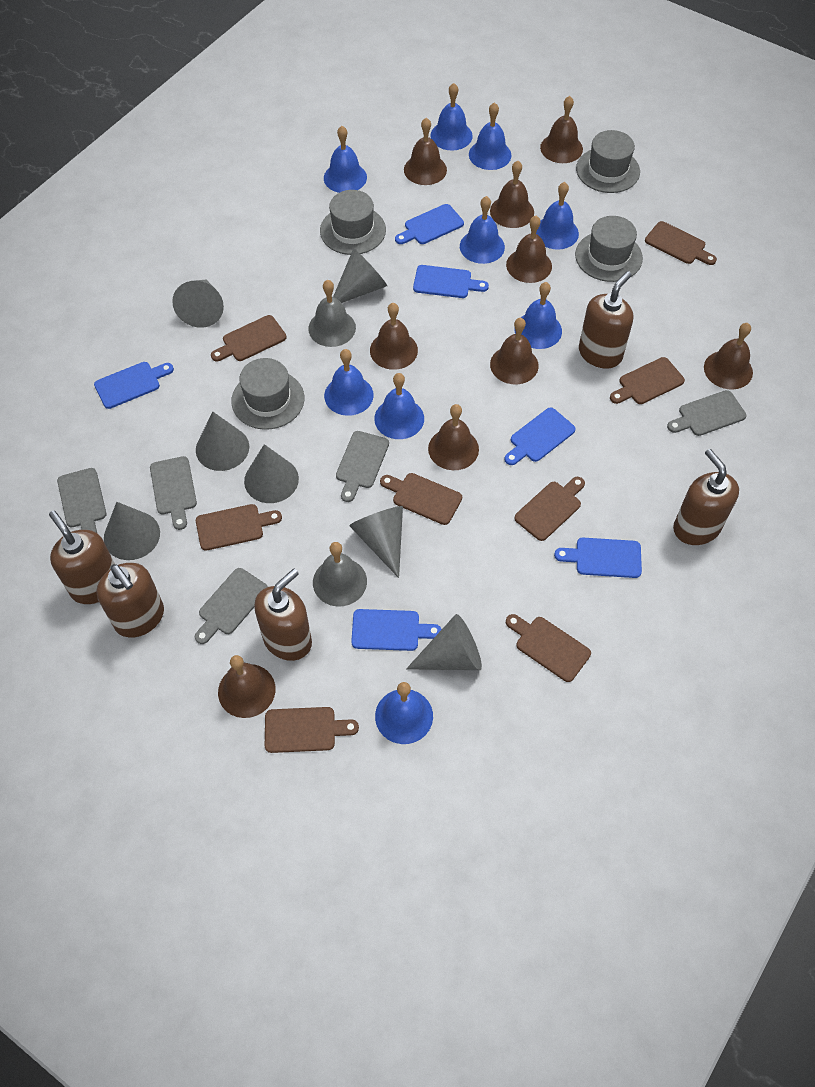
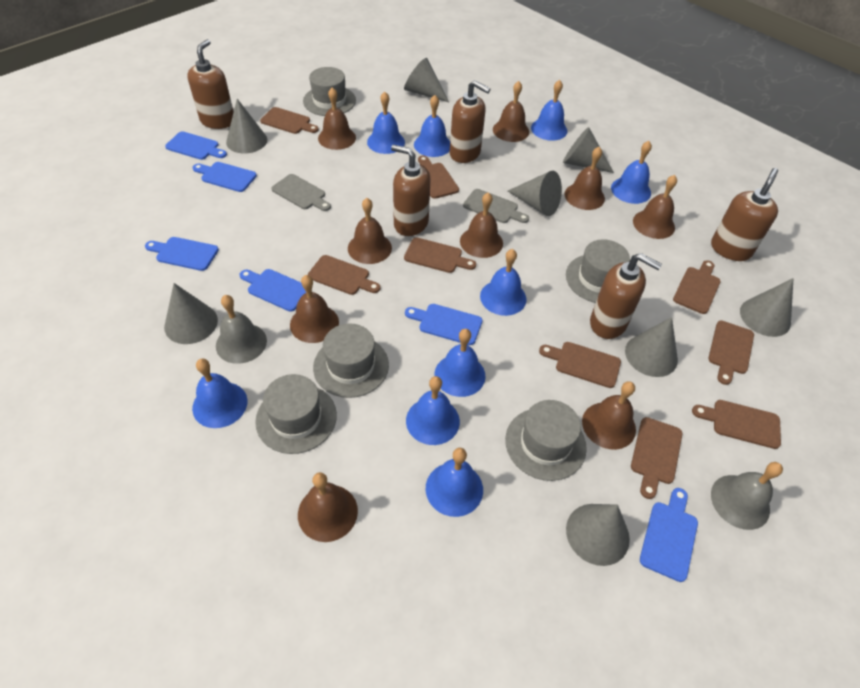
brown cutting board: [196,504,282,551] [211,315,286,361] [265,707,359,753] [380,473,462,525] [506,614,591,682] [514,477,585,541] [610,357,685,404] [645,221,717,265] = 8 -> [260,107,319,134] [308,255,381,295] [404,237,476,273] [418,155,459,199] [539,342,621,388] [631,417,682,499] [673,260,721,314] [692,400,781,449] [708,320,754,385] = 9
grey cone: [104,502,160,560] [172,280,224,328] [196,412,249,471] [244,444,299,503] [333,249,387,303] [349,506,403,578] [406,614,482,670] = 7 -> [164,283,218,344] [226,99,267,153] [404,58,449,102] [508,171,562,216] [563,127,614,173] [566,504,630,566] [625,317,678,377] [740,278,794,337] = 8
grey cutting board: [57,468,106,533] [150,456,197,530] [195,568,268,644] [336,431,389,502] [667,390,746,436] = 5 -> [272,174,331,211] [463,189,529,223] = 2
grey hat: [231,358,304,430] [320,190,386,255] [575,216,643,282] [576,130,640,193] = 4 -> [255,374,337,454] [303,67,356,116] [313,323,389,398] [505,400,587,481] [566,239,630,303] = 5

